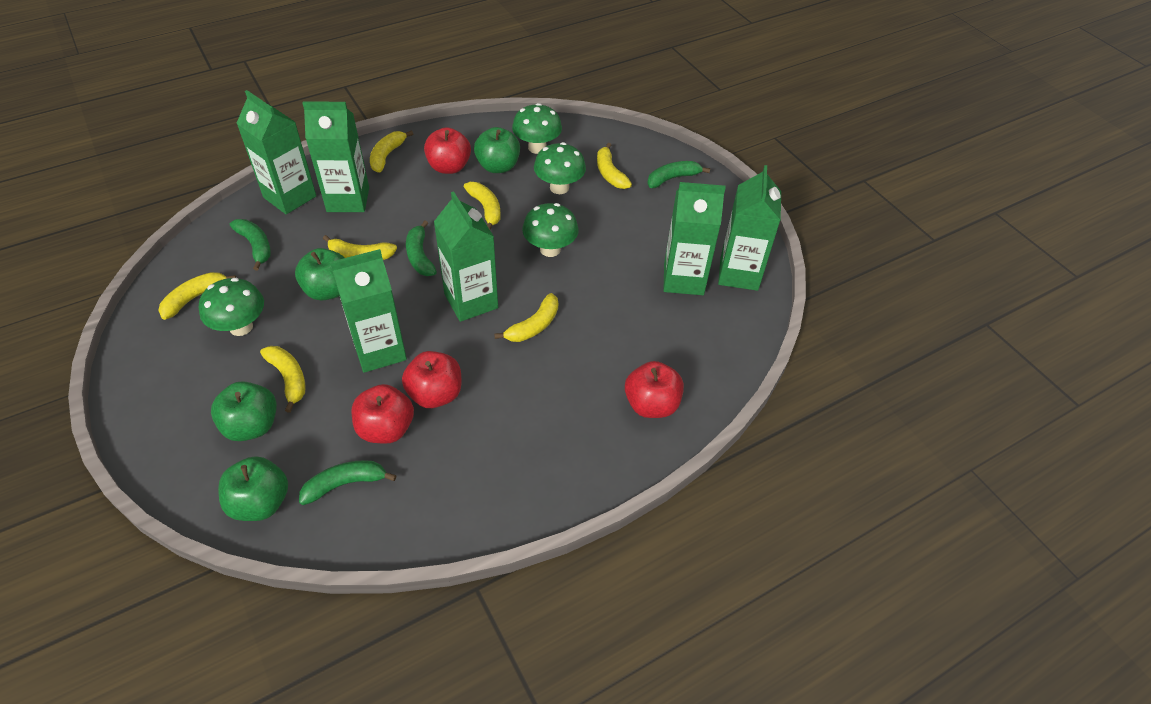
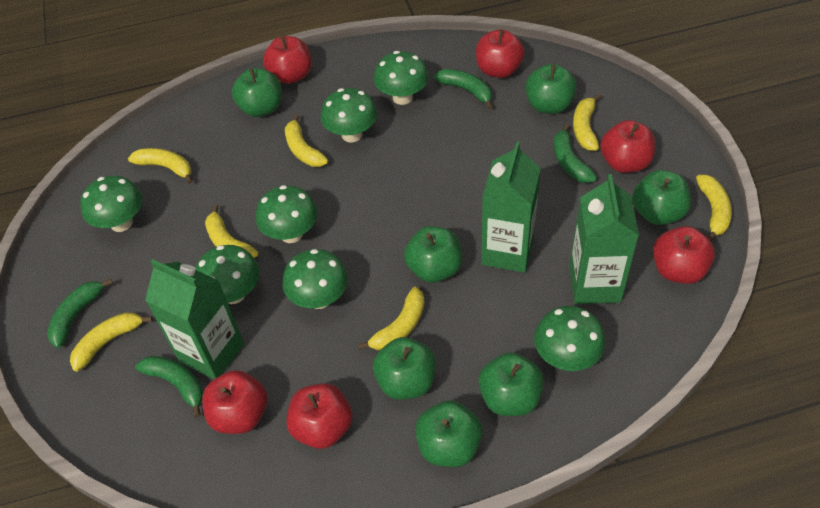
green apple: [211,381,277,441] [218,456,288,521] [295,248,345,300] [474,127,520,173] = 4 -> [232,68,282,117] [373,337,436,400] [404,226,462,283] [415,400,483,467] [478,352,544,416] [525,64,577,114] [632,170,691,225] = 7
green carton: [236,90,316,214] [302,101,369,212] [330,249,407,373] [434,191,498,322] [663,182,726,295] [718,165,781,291] = 6 -> [145,259,244,379] [481,142,541,273] [569,174,639,304] = 3
green mushroom: [199,278,264,336] [512,103,562,154] [522,203,579,257] [534,142,586,194] = 4 -> [80,176,142,232] [196,245,260,304] [256,185,318,243] [282,249,348,309] [321,88,377,143] [374,51,429,105] [534,306,606,371] = 7
red apple: [351,384,414,444] [402,351,462,408] [424,127,471,174] [625,361,684,418] = 4 -> [202,370,268,434] [263,36,312,84] [286,383,353,449] [476,29,525,78] [600,120,656,173] [653,226,715,284] = 6

